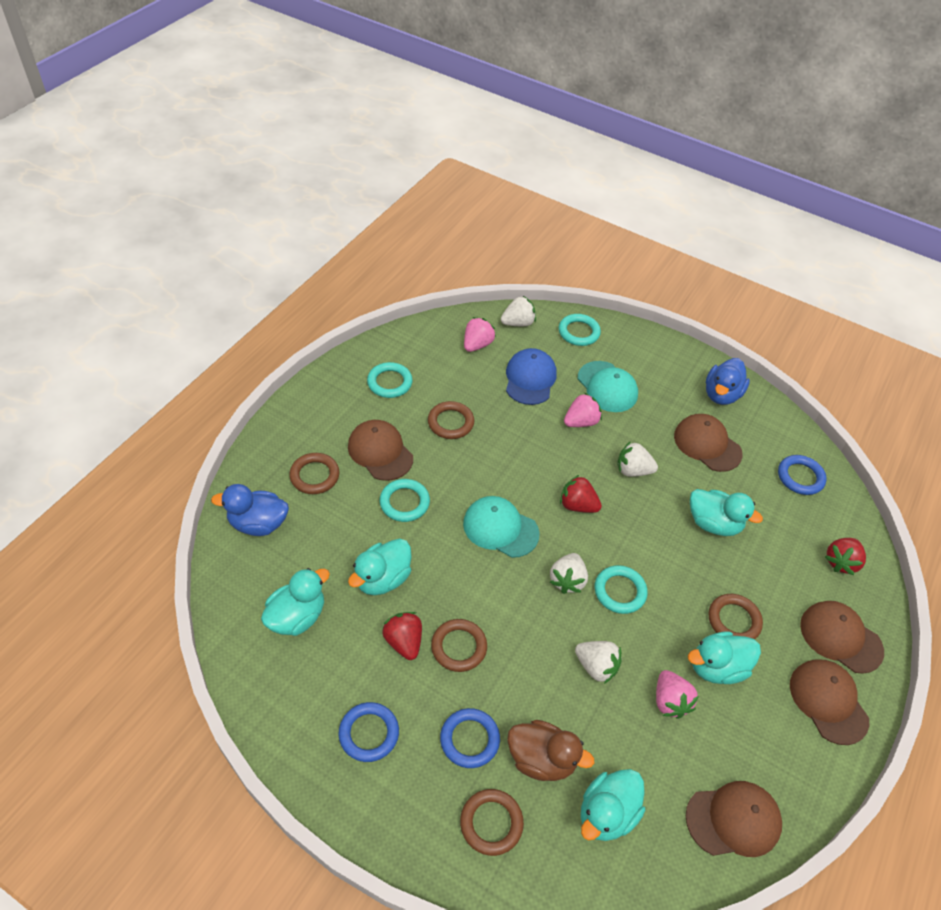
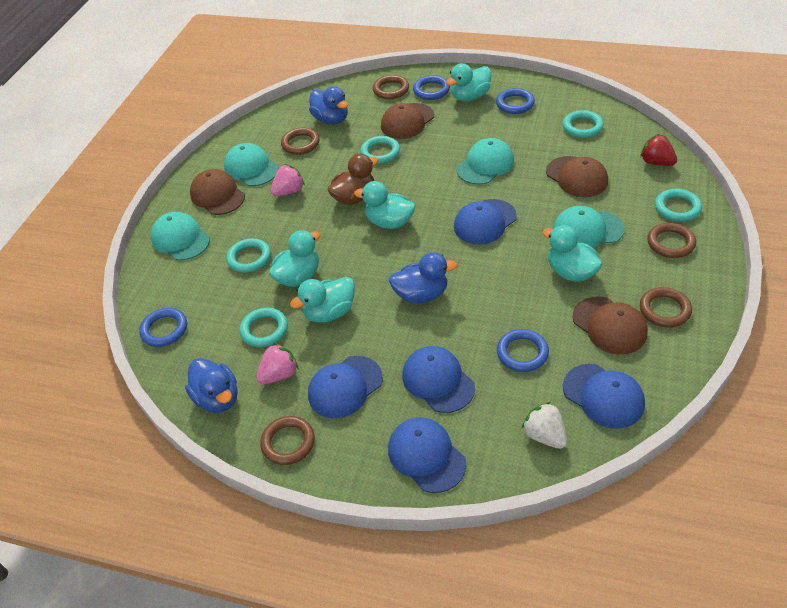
blue cap: [506,348,557,405] = 1 -> [308,356,383,419] [388,417,466,493] [402,346,475,413] [454,199,517,245] [563,364,645,428] = 5
blue duck: [211,484,289,536] [706,358,750,405] = 2 -> [185,358,238,413] [309,86,348,124] [389,252,458,303] = 3
blue ring: [338,702,399,762] [440,708,500,768] [778,455,826,495] = 3 -> [139,308,187,347] [413,75,450,100] [496,88,535,114] [497,329,549,372] = 4
brown cap: [348,420,413,481] [674,414,743,472] [686,781,782,857] [790,659,869,745] [800,601,884,674] = 5 -> [190,169,245,215] [381,103,434,139] [546,156,608,197] [573,296,648,355] = 4
pink strawberry: [464,317,496,352] [564,393,602,427] [656,670,699,719] = 3 -> [256,343,298,384] [271,164,305,196] = 2
red strawberry: [382,612,422,660] [560,475,602,513] [825,538,866,575] = 3 -> [640,134,677,166] = 1
turquoise cap: [463,496,540,558] [578,361,638,412] = 2 -> [151,212,210,260] [224,143,279,186] [457,138,514,185] [553,206,625,248] = 4
turquoise ring: [367,362,413,398] [380,479,430,522] [559,314,601,346] [595,565,648,614] = 4 -> [226,238,271,273] [240,308,288,347] [360,136,400,164] [563,110,604,138] [655,189,702,222] = 5
white strawberry: [501,296,536,326] [550,553,588,594] [575,641,622,684] [617,441,658,477] = 4 -> [522,402,567,449] = 1

